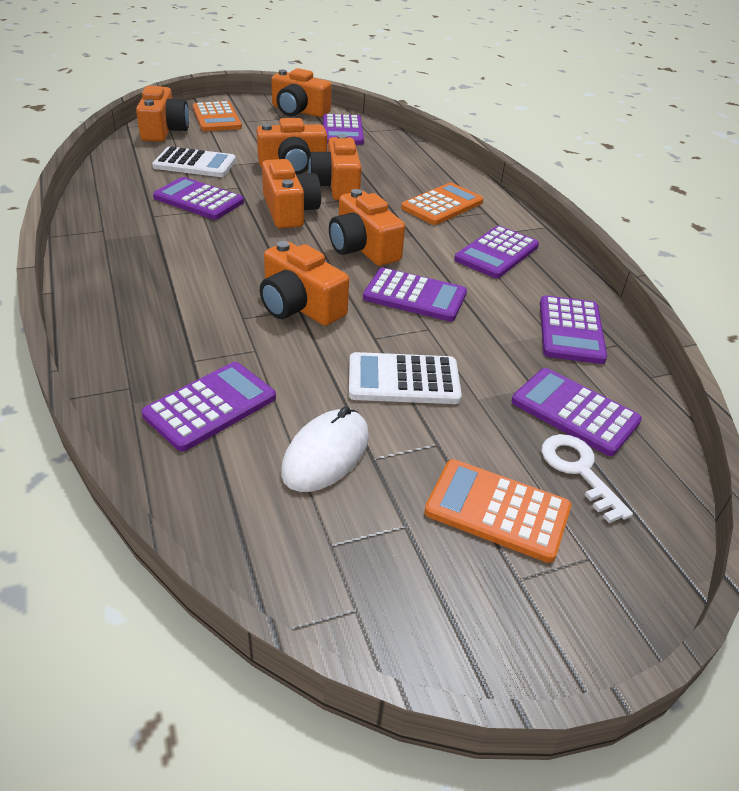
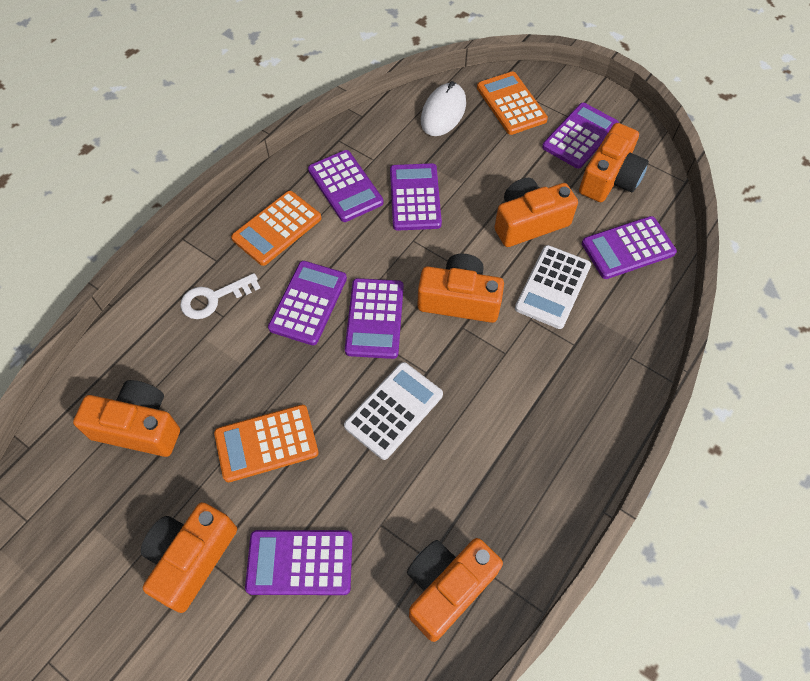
orange camera: [136,86,189,142] [257,118,327,174] [260,241,349,326] [262,159,321,228] [271,68,332,117] [308,134,361,200] [329,189,405,266] = 7 -> [73,380,180,457] [141,502,237,613] [407,538,503,642] [418,254,504,323] [495,178,578,247] [579,123,649,202] = 6

